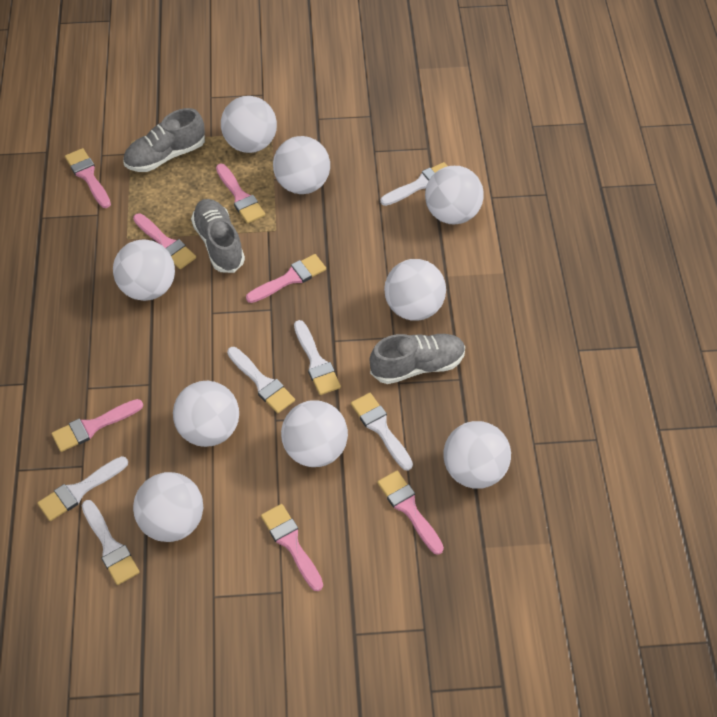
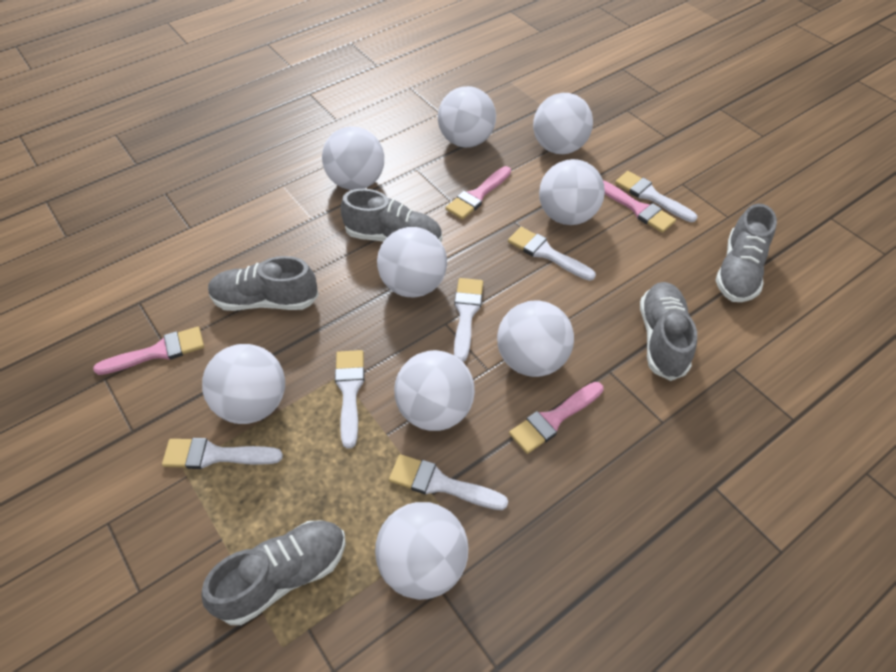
grey shoe: [123,108,205,172] [191,199,245,273] [370,334,465,384] = 3 -> [201,520,346,625] [208,256,319,311] [341,189,442,242] [640,282,697,381] [715,203,777,302] = 5
pink brush: [51,399,143,452] [65,148,111,208] [133,213,196,269] [216,164,265,224] [246,254,326,303] [261,504,323,591] [377,471,444,555] = 7 -> [93,327,204,375] [446,166,511,220] [509,382,604,454] [603,180,676,233] = 4

